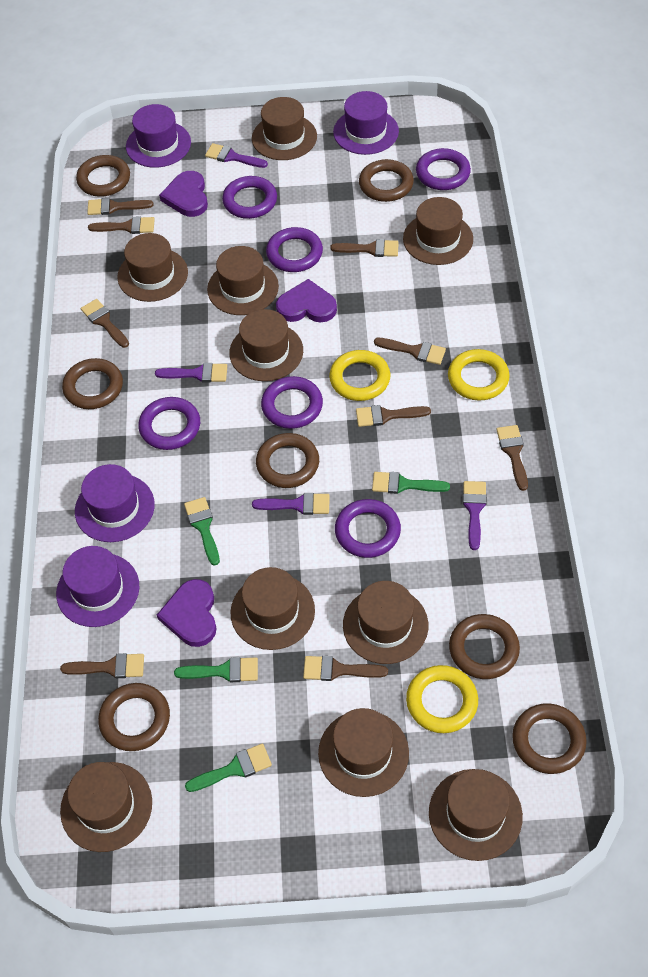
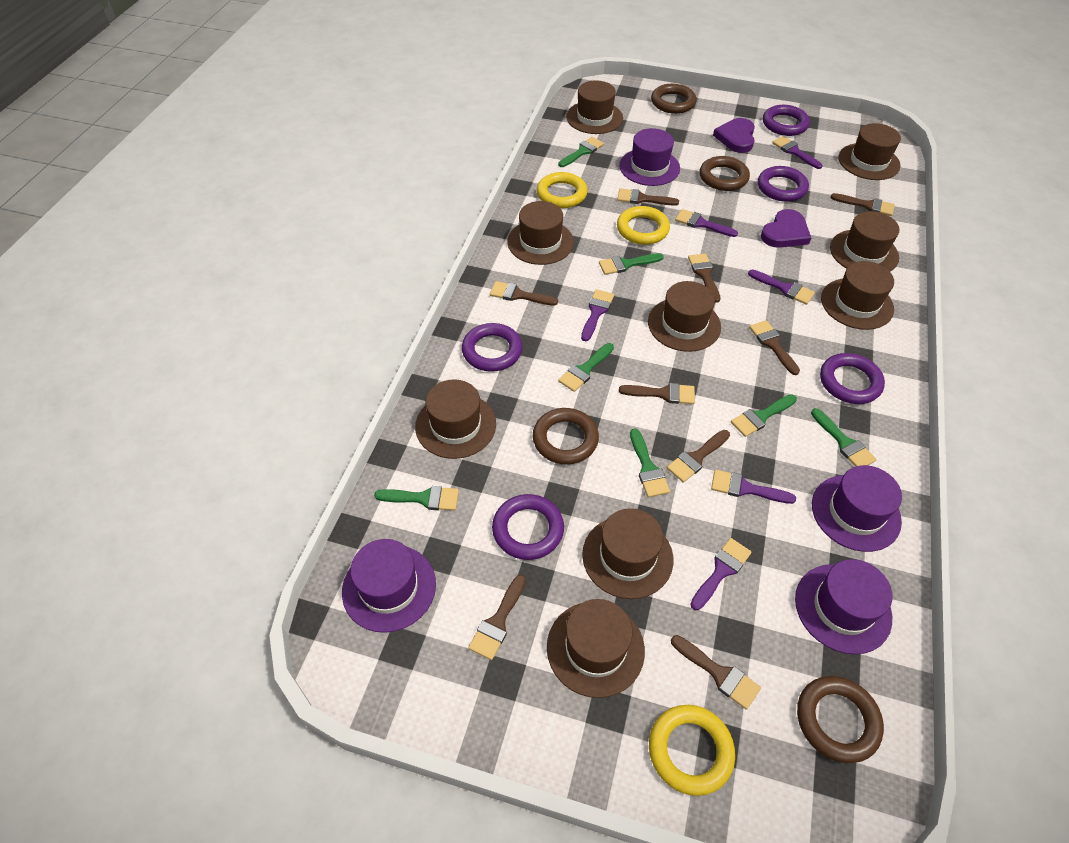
brown hat: [60,762,152,852] [117,233,188,302] [207,246,279,315] [229,309,303,381] [230,567,315,650] [252,97,317,160] [318,708,409,797] [343,581,428,664] [403,197,473,265] [429,769,523,861] = 10 -> [415,379,496,459] [507,201,574,265] [547,599,645,698] [566,80,623,134] [582,508,673,599] [648,281,721,352] [821,261,894,330] [830,211,899,271] [839,123,901,180] = 9
brown ring: [62,358,123,409] [76,155,130,197] [98,683,170,751] [256,433,319,488] [359,159,414,202] [449,614,520,679] [512,703,587,774] = 7 -> [533,408,599,464] [651,84,696,114] [700,156,750,191] [797,676,884,763] = 4
green brush: [174,657,258,682] [184,497,220,566] [185,743,272,792] [372,472,450,494] = 4 -> [374,486,459,511] [558,137,604,167] [558,343,614,392] [599,253,664,275] [630,429,670,497] [731,394,797,437] [811,408,877,467] = 7
purple brush: [155,363,227,382] [205,143,268,168] [252,493,330,515] [463,481,487,550] = 4 -> [581,289,614,341] [675,209,738,237] [690,538,752,610] [711,470,796,504] [748,269,815,305] [772,136,823,169] = 6
purple heart: [157,579,217,647] [159,171,208,217] [276,279,337,323] = 3 -> [713,118,755,153] [761,209,811,248] = 2
purple ring: [138,397,200,450] [222,176,277,219] [261,376,323,429] [266,227,323,272] [335,499,401,558] [416,148,471,190] = 6 -> [462,323,522,372] [492,494,564,560] [758,166,809,202] [763,105,810,136] [820,353,885,404] = 5

